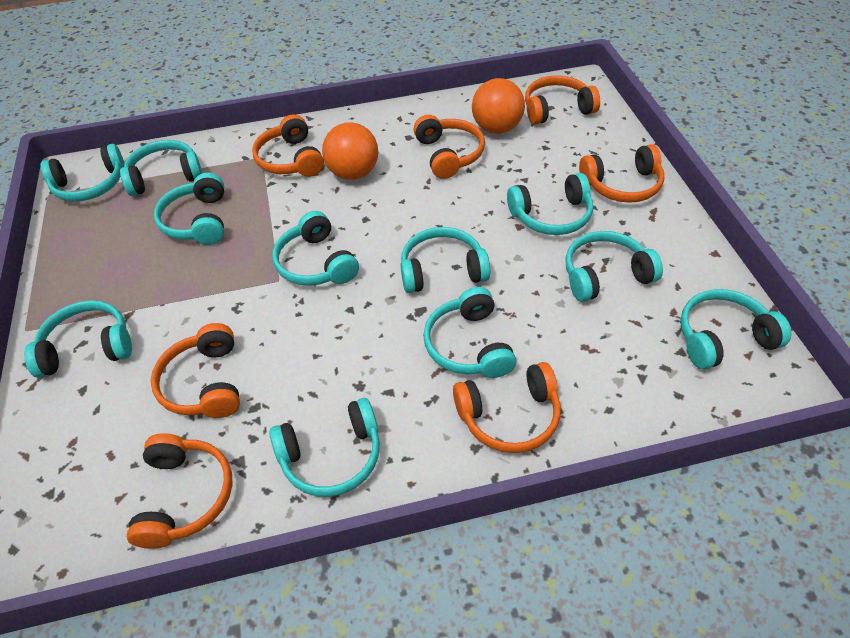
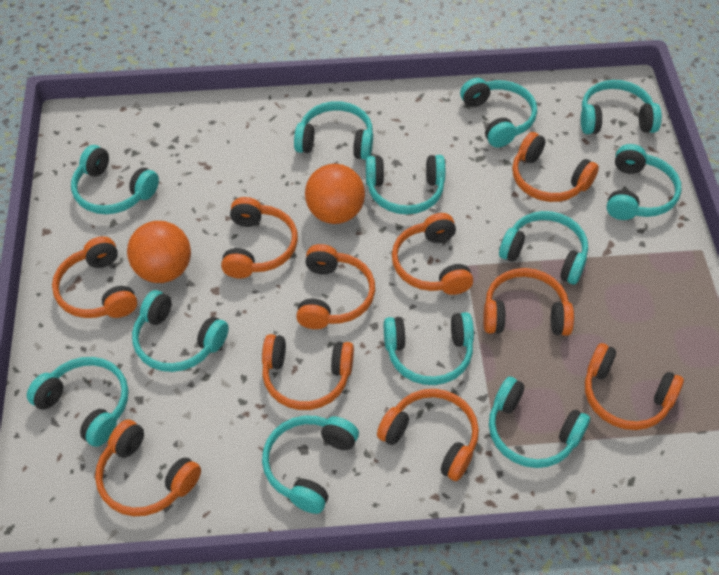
orange headphones: [127,433,233,549] [151,323,240,418] [252,114,324,177] [413,115,485,179] [453,362,561,453] [525,75,600,125] [579,144,664,203] = 7 -> [52,236,137,318] [95,419,201,516] [221,197,298,278] [262,334,354,410] [296,244,375,329] [377,389,479,481] [392,213,473,295] [483,268,574,336] [512,132,599,202] [585,343,684,430] = 10
turquoise headphones: [24,300,132,378] [40,144,125,202] [120,140,202,196] [154,173,224,245] [269,398,380,497] [272,211,359,286] [401,227,490,293] [423,287,516,378] [507,173,593,235] [565,231,663,302] [680,289,792,369] = 11 -> [27,357,128,447] [71,145,159,214] [132,290,229,372] [262,416,359,514] [294,101,373,160] [366,155,445,215] [384,312,474,385] [460,78,537,148] [489,377,590,468] [499,211,588,285] [581,80,662,134] [606,144,681,220] = 12

